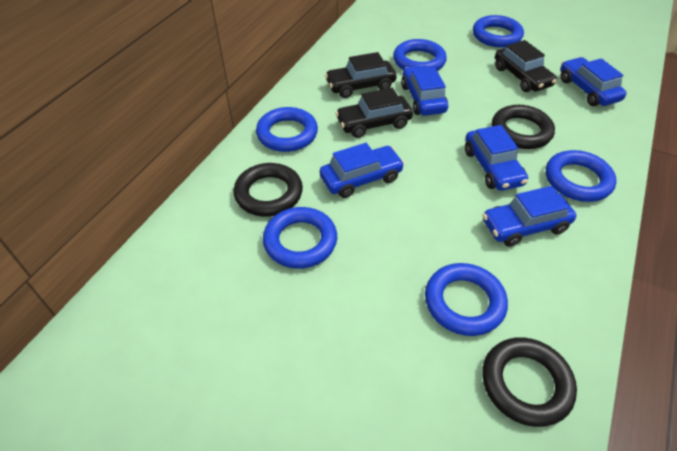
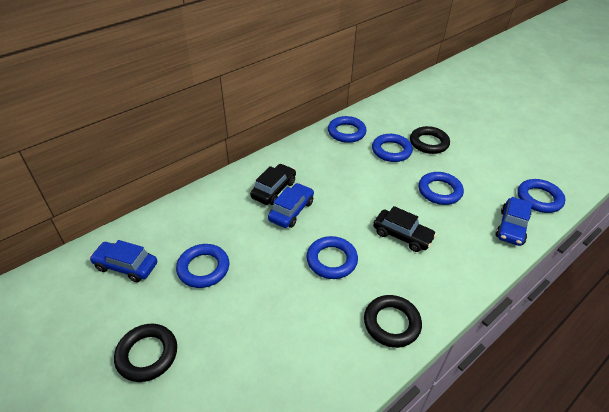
black car: [325,52,397,98] [335,88,413,138] [495,40,557,92] = 3 -> [250,164,296,205] [373,206,437,252] = 2
blue car: [320,143,405,198] [401,65,448,116] [465,125,528,191] [483,186,576,247] [560,57,627,106] = 5 -> [89,240,157,282] [268,183,314,228] [495,197,532,246] = 3

